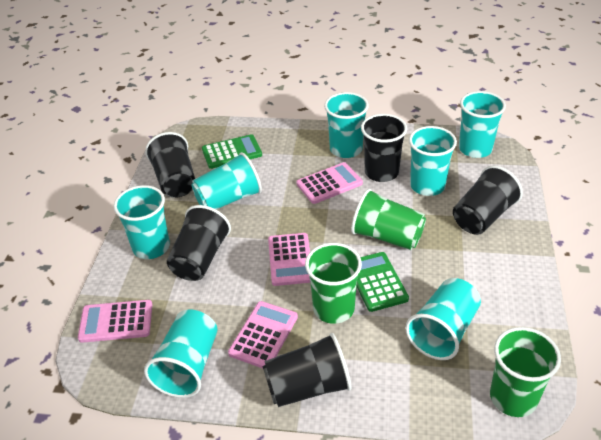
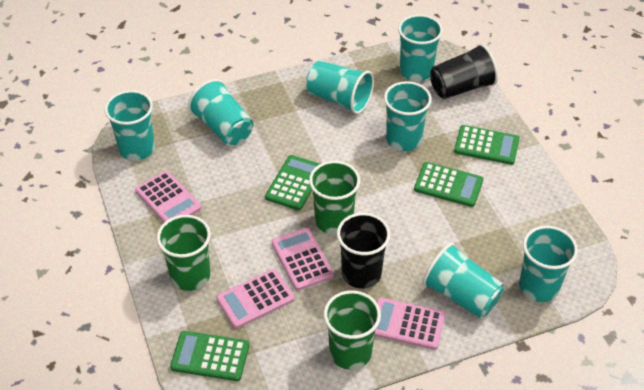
black cup: [145,132,195,198] [167,205,231,281] [262,333,351,407] [361,114,407,182] [453,166,523,235] = 5 -> [337,213,391,289] [430,44,498,99] = 2
green calculator: [202,134,262,169] [356,252,409,312] = 2 -> [170,331,249,381] [265,155,320,210] [414,162,483,207] [454,125,520,165] = 4

